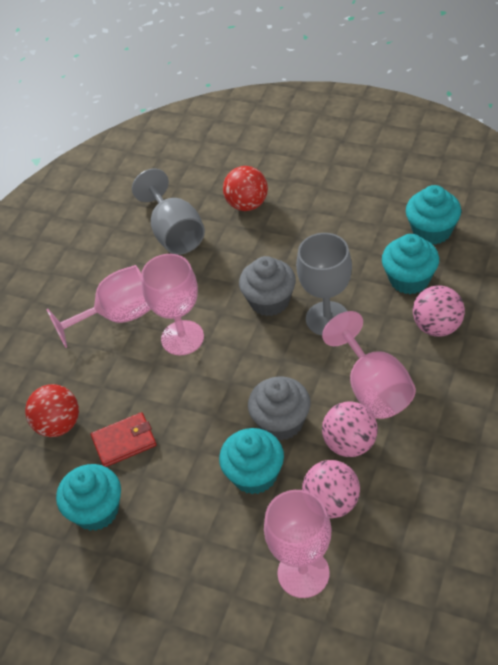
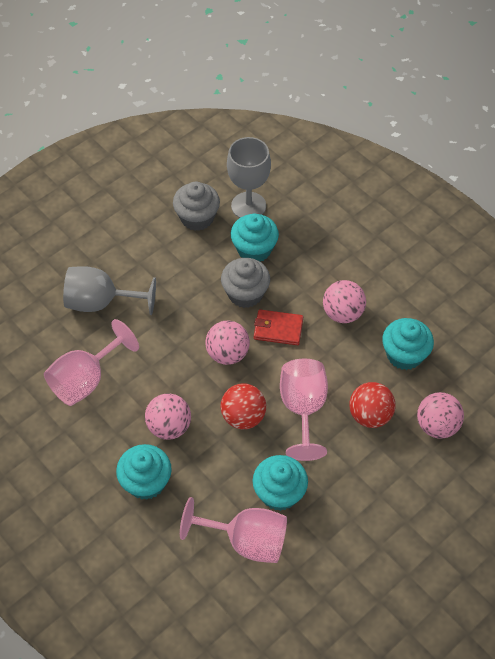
pink ball: [302,460,360,518] [322,401,378,457] [413,285,465,337] = 3 -> [145,394,191,440] [205,321,250,365] [323,280,366,323] [417,392,464,439] = 4
pink goblet: [46,265,151,348] [141,254,204,355] [264,490,331,598] [322,311,416,419] = 4 -> [44,319,139,406] [180,497,287,563] [280,359,328,461] = 3

